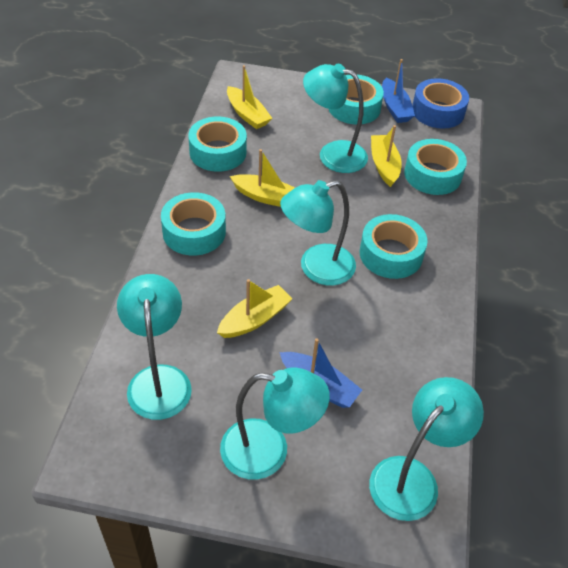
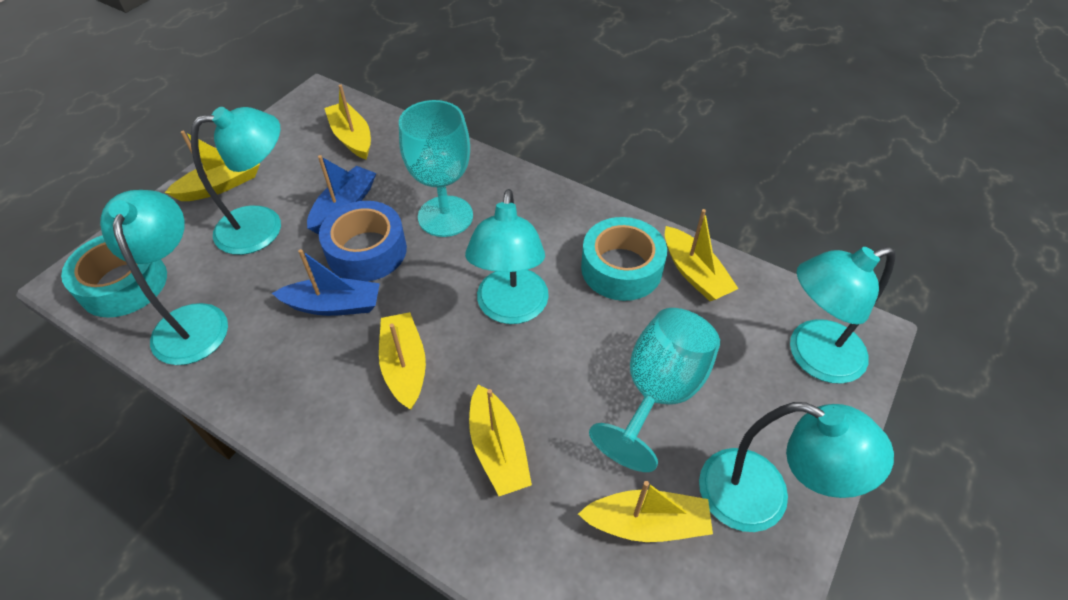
turquoise goblet: none = 0 -> [399,100,473,237] [589,308,720,472] = 2
turquoise tape: [161,192,226,256] [188,116,247,172] [328,75,384,124] [360,214,428,279] [404,139,467,195] = 5 -> [61,235,167,318] [581,217,667,301] = 2
yellow boat: [217,279,292,338] [227,65,272,129] [230,149,295,207] [371,125,402,187] = 4 -> [165,131,260,201] [324,84,371,160] [379,312,426,409] [469,385,532,496] [578,481,713,542] [665,209,739,301] = 6

